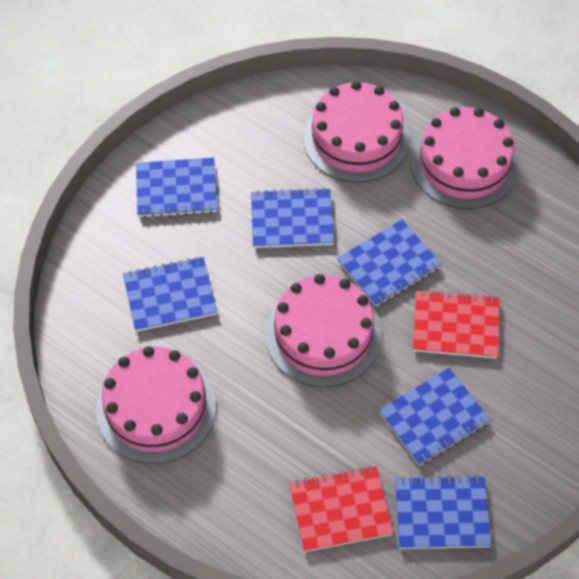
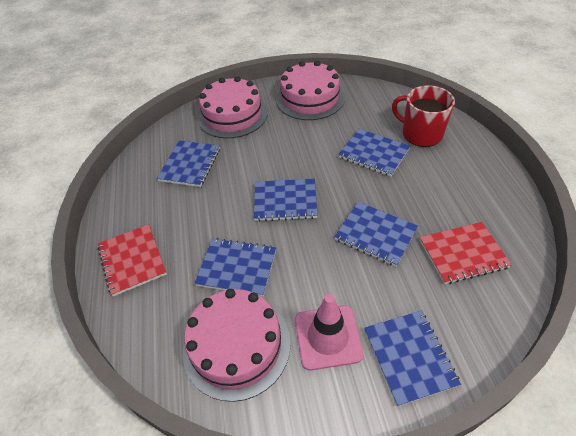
pink cake: [96,346,216,464] [265,274,382,388] [303,81,410,183] [411,107,519,209] = 4 -> [183,289,291,402] [197,76,268,138] [276,61,345,120] = 3
pink traffic cone: none = 0 -> [295,294,364,371] = 1
red mug: none = 0 -> [392,85,455,147] = 1

